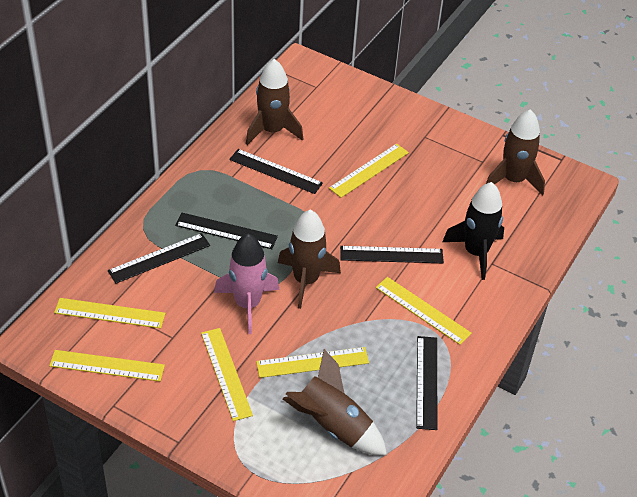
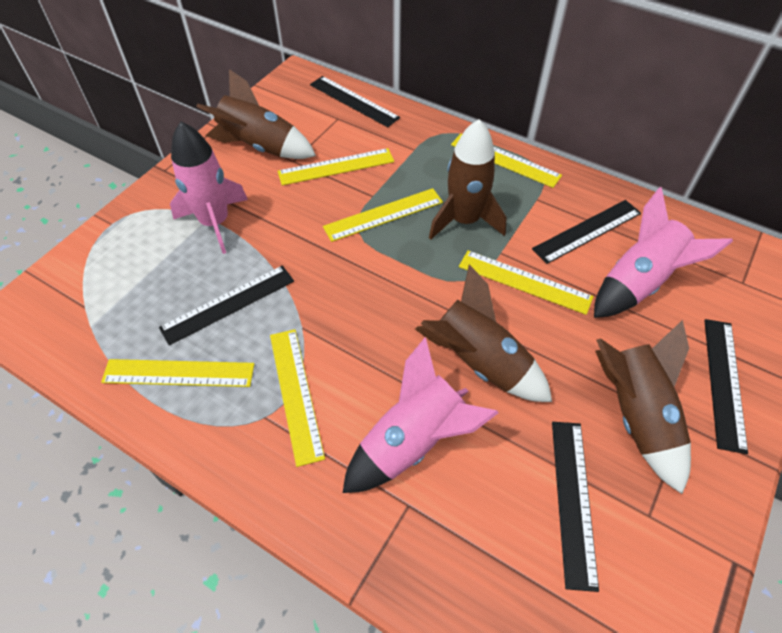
black rocket: [442,182,504,280] = 1 -> none = 0
pink rocket: [214,234,279,334] = 1 -> [170,122,248,254] [343,338,499,493] [594,187,733,318] = 3

